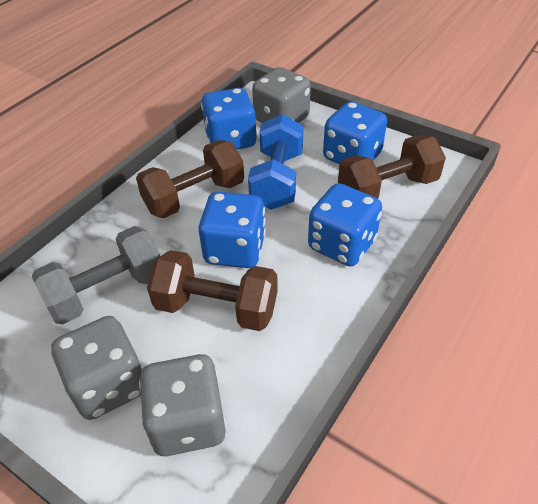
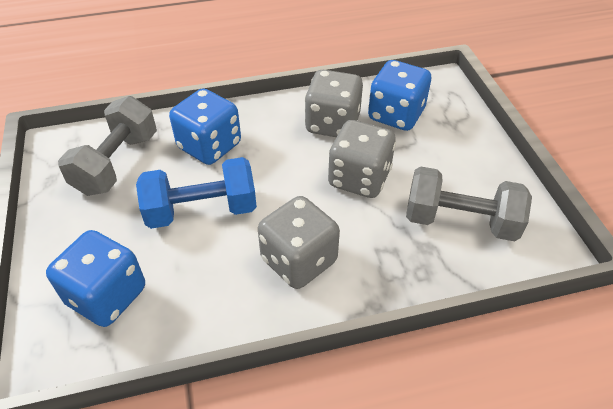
blue dice: [198,192,266,268] [201,88,257,149] [308,183,382,266] [323,101,387,164] = 4 -> [46,230,145,327] [169,89,241,165] [368,60,431,131] = 3
brown dumbbell: [136,140,244,218] [147,250,278,331] [338,135,446,199] = 3 -> none = 0
grey dumbbell: [32,226,161,325] = 1 -> [58,96,157,196] [406,166,532,241] = 2

